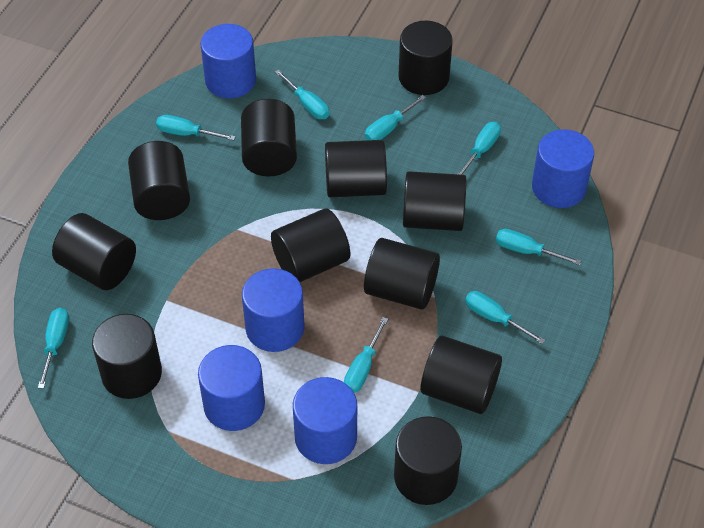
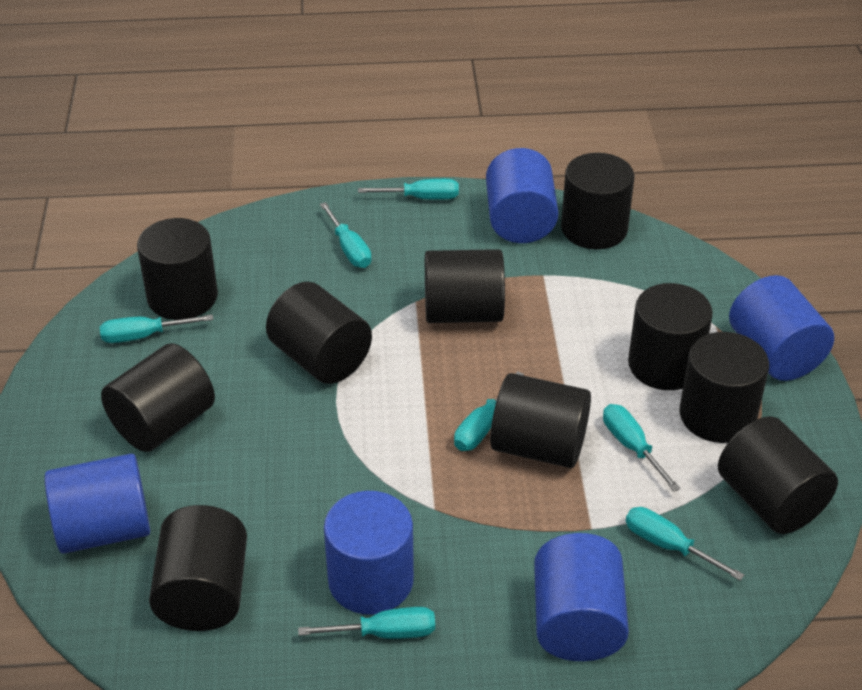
black cylinder: [52,213,136,290] [92,314,162,399] [128,141,190,220] [241,99,297,176] [271,208,350,282] [325,140,387,197] [364,238,440,310] [394,416,462,505] [398,21,453,95] [403,171,466,231] [420,336,502,414] = 11 -> [101,343,215,452] [137,218,218,320] [149,505,247,631] [266,282,372,384] [425,249,505,323] [490,373,591,468] [561,153,634,249] [628,283,713,390] [679,332,769,443] [718,416,838,534] = 10
turquoise screwdriver: [38,308,69,389] [156,115,236,141] [275,69,329,119] [344,317,388,393] [365,95,426,140] [458,122,501,175] [465,291,545,344] [496,229,581,265] = 8 -> [100,314,213,343] [298,607,435,639] [320,202,371,268] [358,179,459,200] [454,371,524,451] [603,404,680,491] [626,507,744,580] = 7

